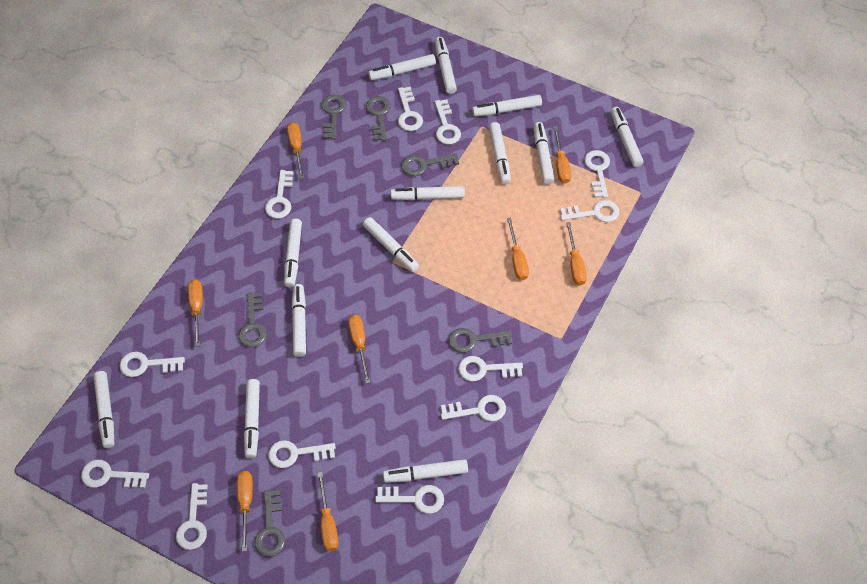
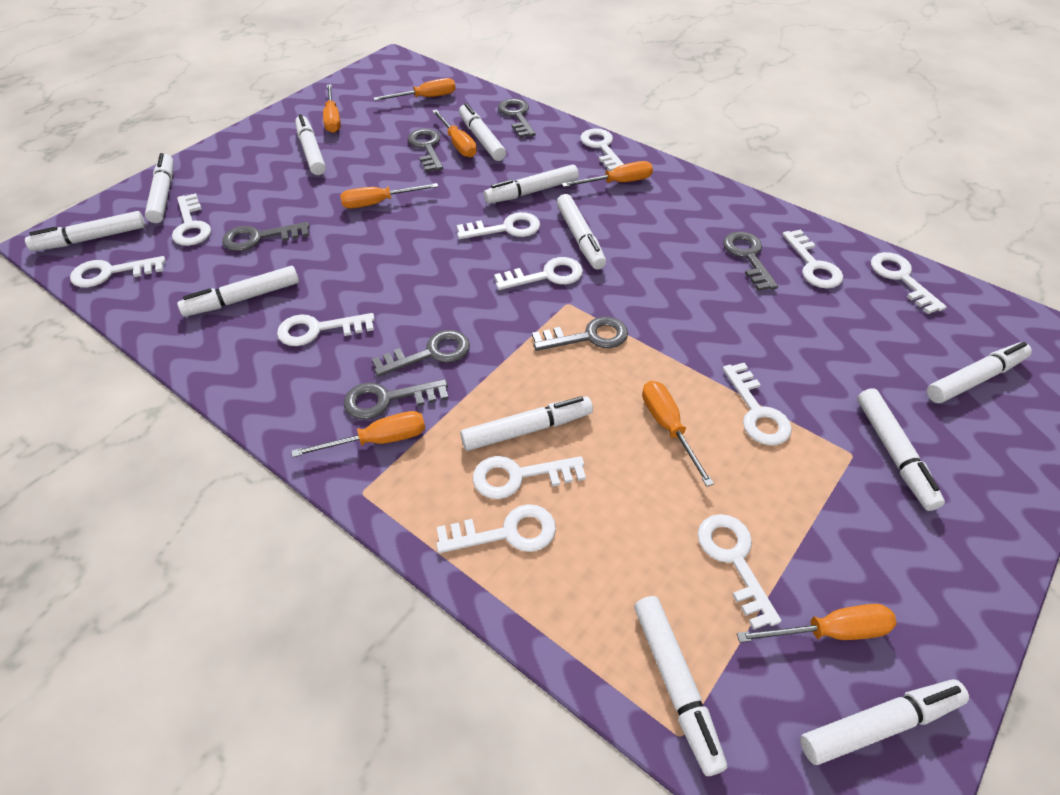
grey key: [239,292,267,347] [255,490,285,557] [321,95,346,140] [366,96,391,141] [401,153,459,176] [449,328,512,353] = 6 -> [222,222,310,251] [344,379,449,420] [372,330,470,377] [408,128,443,172] [498,98,536,138] [532,316,628,351] [723,232,778,291] = 7
white marker: [93,371,114,448] [244,379,260,458] [284,219,302,287] [292,284,306,357] [363,217,419,272] [368,54,436,80] [383,459,468,483] [391,186,465,200] [435,37,457,94] [472,95,542,116] [489,122,511,185] [534,122,554,185] [611,107,644,167] = 13 -> [25,211,145,251] [145,153,174,223] [177,266,299,317] [295,114,326,175] [459,103,506,161] [460,396,593,451] [484,164,579,204] [557,194,606,270] [634,596,727,776] [800,679,969,765] [857,388,945,511] [927,342,1032,403] = 12

